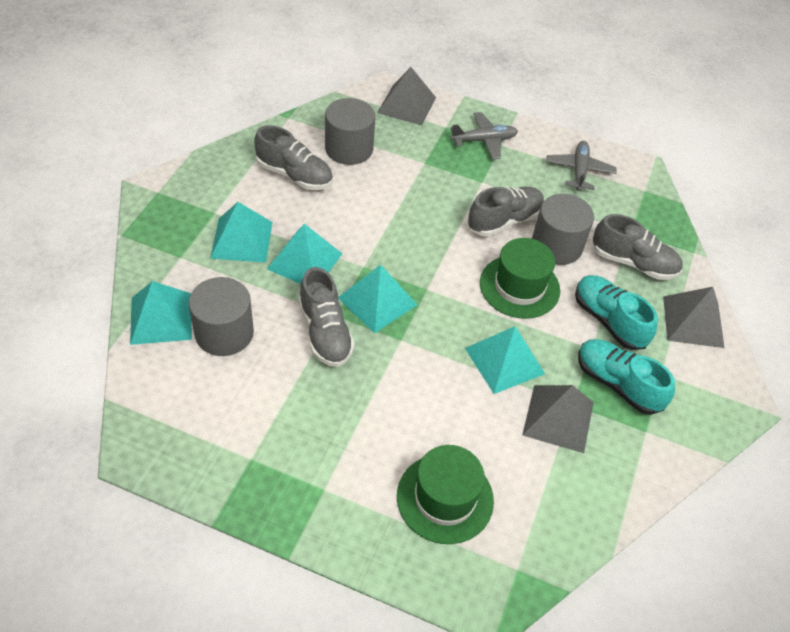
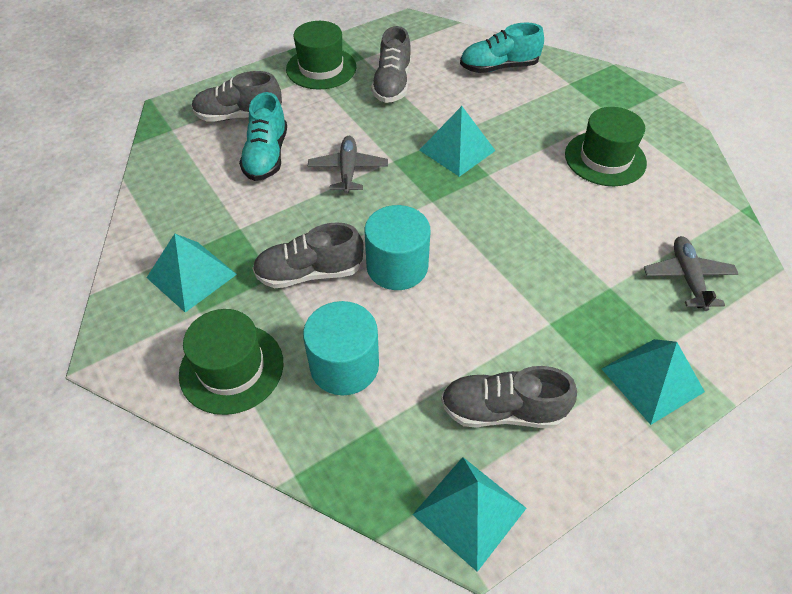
green hat: [397,445,494,544] [480,238,560,319] = 2 -> [179,309,283,415] [286,21,356,89] [565,107,647,186] = 3
grey cylinder: [189,277,254,356] [325,98,375,165] [532,194,594,265] = 3 -> none = 0
grey pyramid: [377,67,436,125] [522,385,594,453] [663,287,725,348] = 3 -> none = 0
turquoise cylinder: none = 0 -> [303,301,379,395] [365,205,431,290] = 2
turquoise pyramid: [130,281,192,345] [210,202,273,263] [267,224,342,284] [338,264,417,334] [465,326,545,394] = 5 -> [147,234,237,313] [412,457,526,572] [420,106,496,177] [602,339,705,425] = 4

